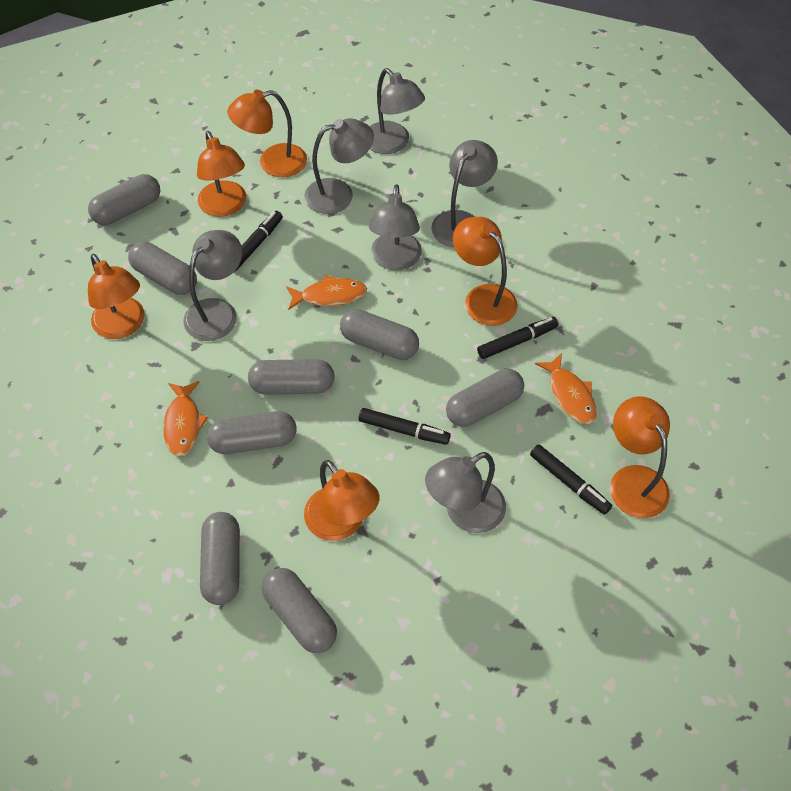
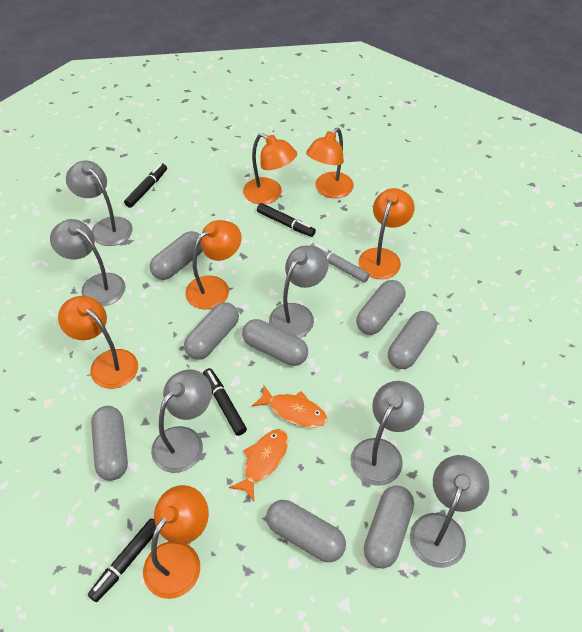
grey marker: none = 0 -> [310,243,370,283] = 1
orange fish: [163,381,208,456] [286,275,367,310] [535,353,597,424] = 3 -> [229,429,288,501] [252,385,327,428] = 2

